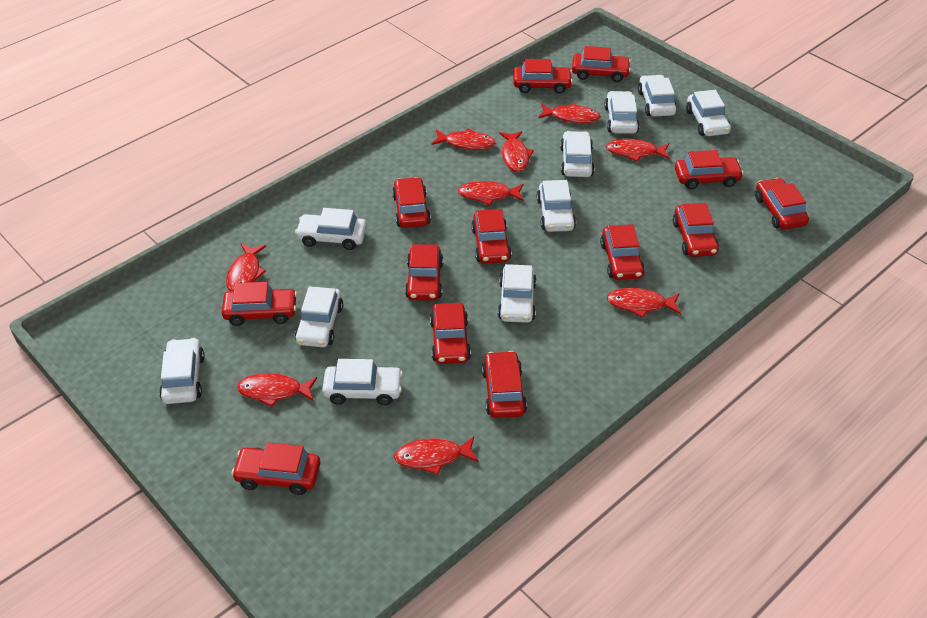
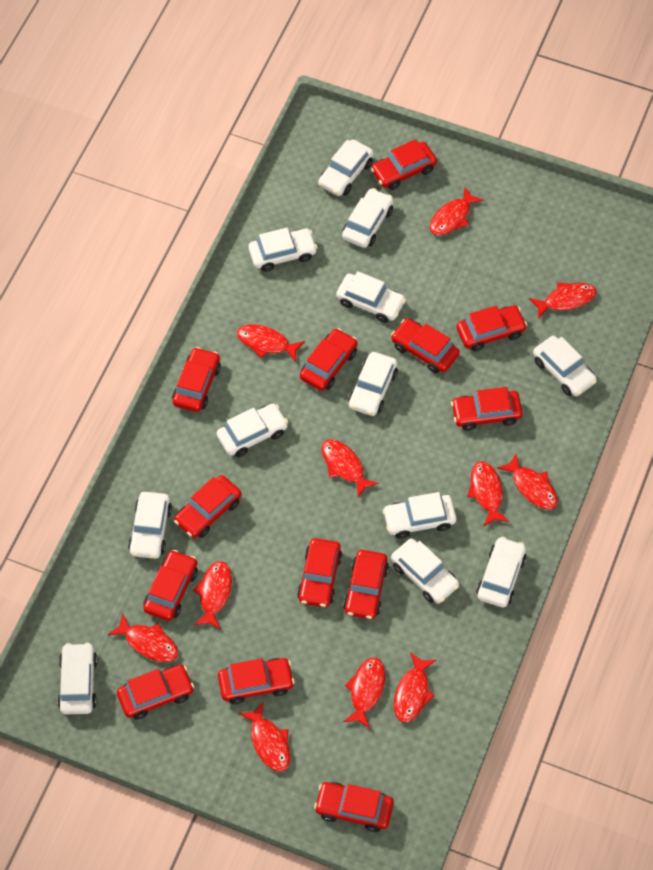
red fish: [226,243,266,291] [237,373,317,407] [394,436,479,475] [432,129,495,150] [458,181,524,206] [499,131,534,172] [538,103,601,123] [606,139,670,162] [607,288,681,318] = 9 -> [108,613,178,662] [193,561,232,630] [237,324,305,362] [239,702,290,772] [321,439,379,498] [343,658,385,729] [394,652,436,722] [430,187,484,235] [467,461,509,527] [497,452,558,510] [529,282,597,318] = 11
white car: [159,338,205,404] [295,208,367,250] [295,286,343,347] [322,359,403,405] [498,264,537,323] [537,180,576,232] [560,131,594,177] [604,91,640,134] [638,75,677,117] [686,90,731,136] = 10 -> [58,642,98,714] [128,492,172,559] [217,404,288,457] [248,228,317,272] [318,139,374,196] [336,271,406,323] [342,188,393,248] [348,352,398,416] [383,492,457,539] [391,538,459,604] [477,537,526,608] [533,336,597,396] = 12

